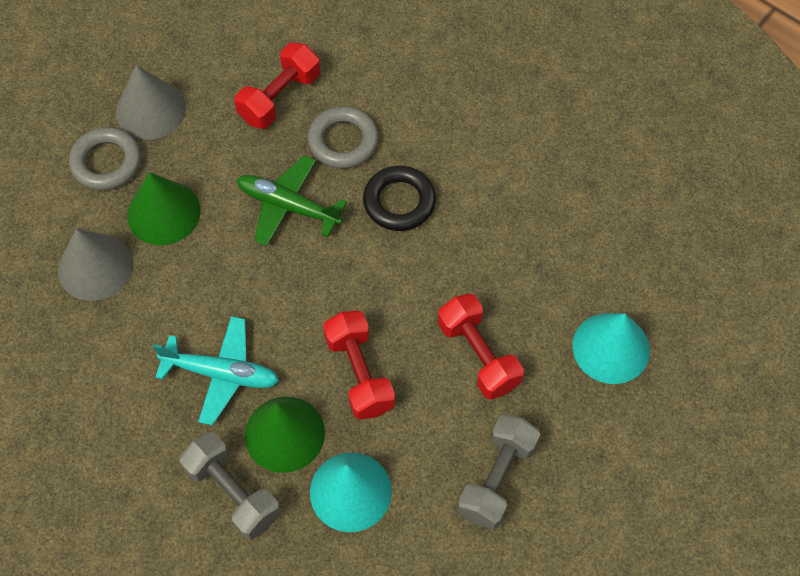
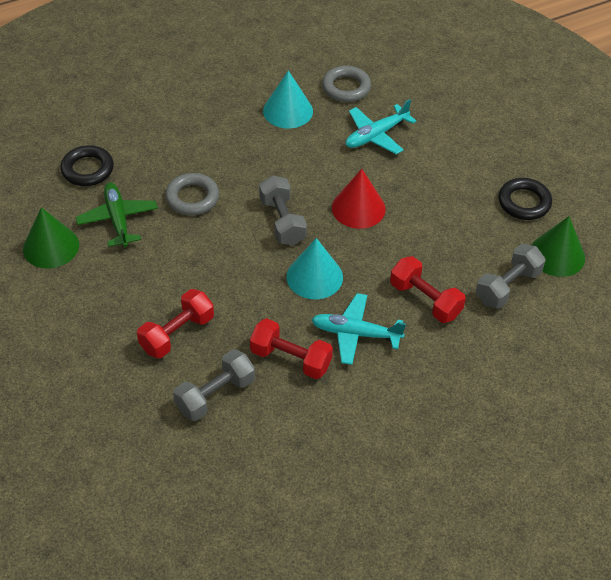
black ring: [363,166,436,231] = 1 -> [60,145,114,186] [498,178,552,220] = 2
grey cone: [58,229,133,301] [116,65,186,139] = 2 -> none = 0
grey dumbbell: [179,432,281,540] [458,414,540,529] = 2 -> [173,349,255,421] [259,175,307,245] [476,244,546,309] = 3
red cone: none = 0 -> [332,169,386,229] = 1
turquoise plane: [153,316,279,425] = 1 -> [311,293,406,365] [346,99,416,154] = 2

